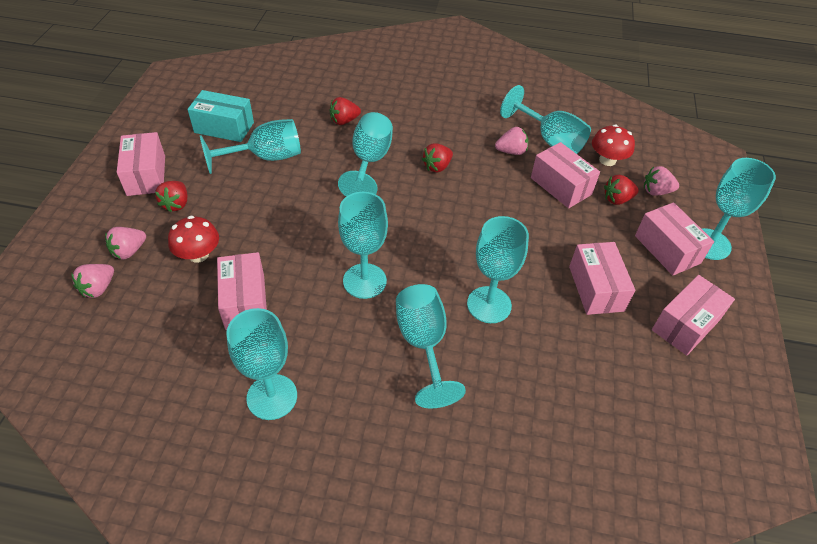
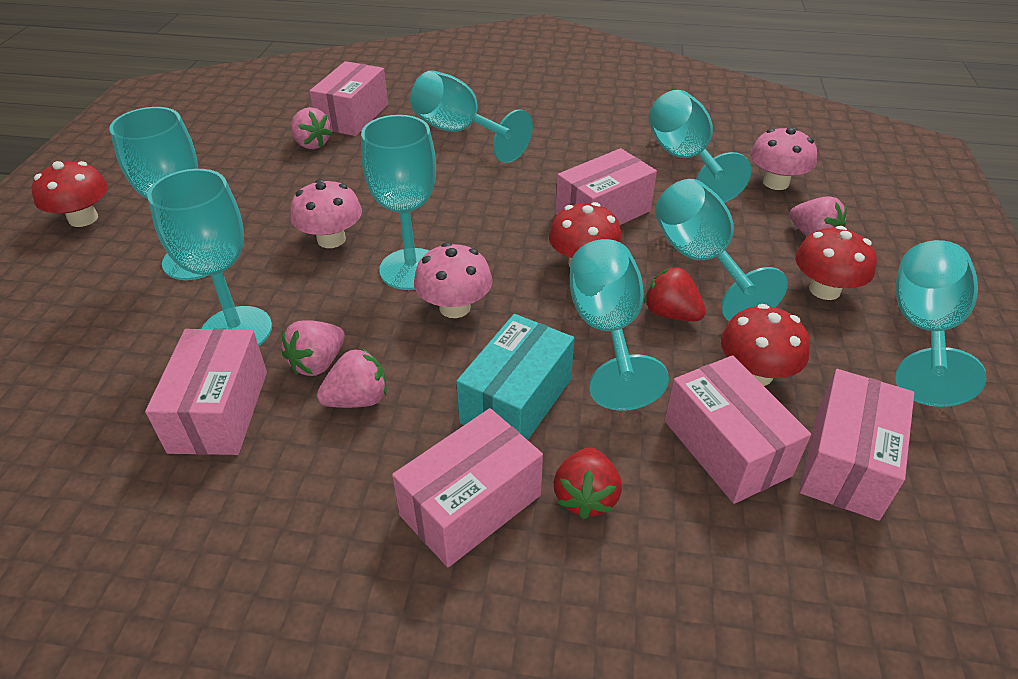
pink mushroom: none = 0 -> [290,179,362,248] [414,242,492,318] [750,127,817,190] = 3
red mushroom: [168,216,219,263] [592,125,635,166] = 2 -> [32,161,108,227] [549,202,622,267] [721,304,810,386] [795,226,877,300] = 4
red strawberry: [155,181,187,212] [330,97,361,125] [422,143,453,173] [604,175,639,205] = 4 -> [553,447,622,519] [644,267,706,321] = 2

